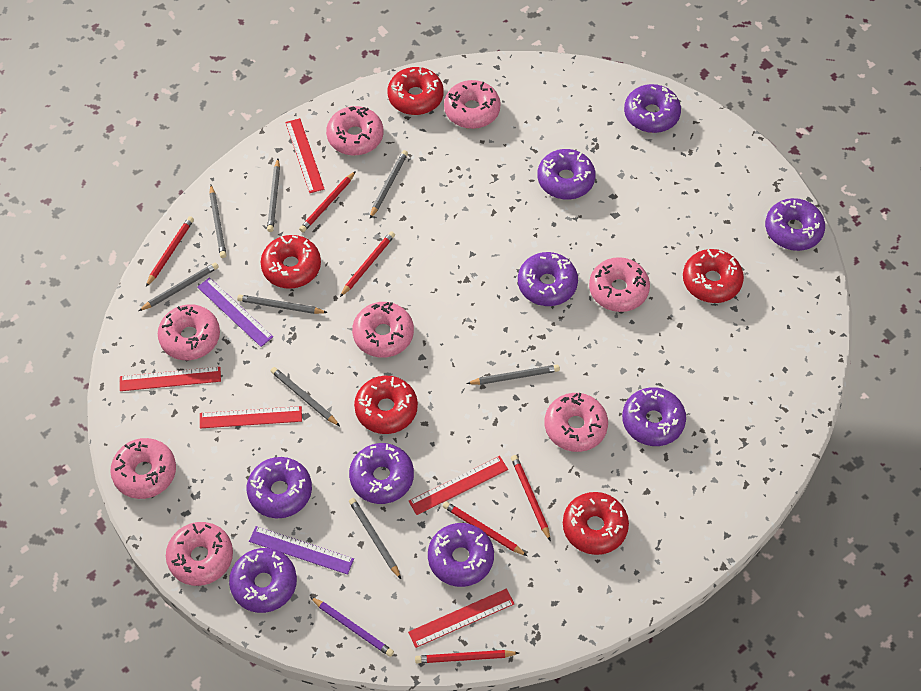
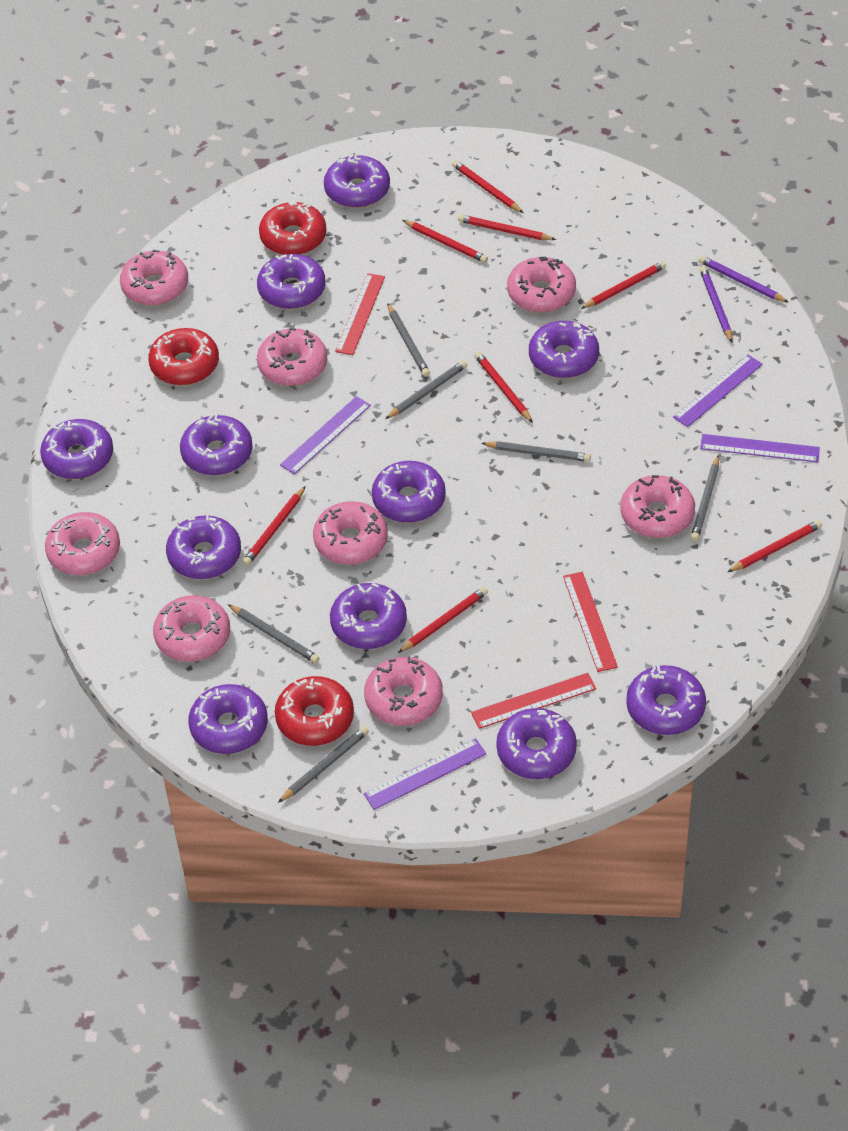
grey pencil: [139,262,218,311] [209,185,226,258] [237,294,328,314] [267,159,280,232] [271,367,340,426] [349,498,401,579] [370,150,408,218] [466,365,560,385] = 8 -> [228,604,319,663] [278,726,369,803] [385,360,467,419] [387,303,430,377] [481,441,591,462] [691,455,719,541] = 6
purple donut: [229,548,297,613] [247,457,312,518] [349,443,414,504] [428,523,494,587] [518,252,578,306] [537,149,596,200] [622,387,686,446] [624,84,681,133] [765,198,825,251] = 9 -> [40,419,113,479] [166,515,241,579] [180,413,253,475] [188,684,268,754] [257,254,326,309] [324,153,390,208] [330,583,407,649] [372,461,446,523] [496,708,577,779] [529,321,599,378] [626,665,706,735] = 11
purple pencil: [310,597,394,657] = 1 -> [699,256,789,303] [700,266,733,342] = 2
purple ruler: [197,277,273,347] [249,526,354,575] = 2 -> [280,396,371,474] [364,738,487,810] [673,355,763,427] [700,434,820,462] = 4
red donut: [261,235,321,289] [354,375,418,434] [387,67,444,115] [563,492,629,555] [683,249,744,303] = 5 -> [148,328,219,385] [259,201,326,255] [275,676,354,746] = 3
red pencil: [146,216,194,287] [299,171,356,232] [340,231,395,297] [415,650,519,663] [443,501,527,556] [511,455,551,541] = 6 -> [242,486,306,566] [398,587,488,653] [403,220,488,263] [452,160,523,213] [458,215,556,240] [475,352,533,423] [581,261,666,309] [728,520,822,572] = 8
red ruler: [120,367,221,391] [200,406,302,429] [285,118,325,193] [408,588,514,648] [409,456,508,515] = 5 -> [335,273,385,355] [471,673,596,729] [563,572,618,672] = 3

